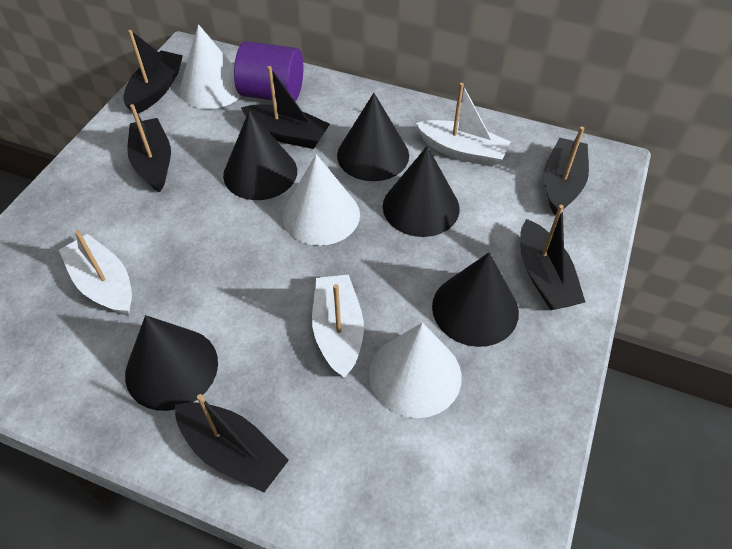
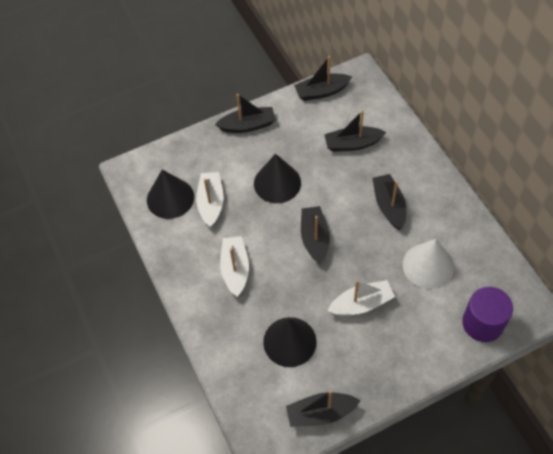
black cone: [125,315,218,411] [223,111,297,200] [337,93,409,181] [383,146,460,237] [432,252,519,347] = 5 -> [147,170,194,219] [254,154,301,203] [263,317,317,367] = 3
white cone: [180,24,241,109] [282,154,360,246] [369,323,462,418] = 3 -> [403,239,454,289] = 1

